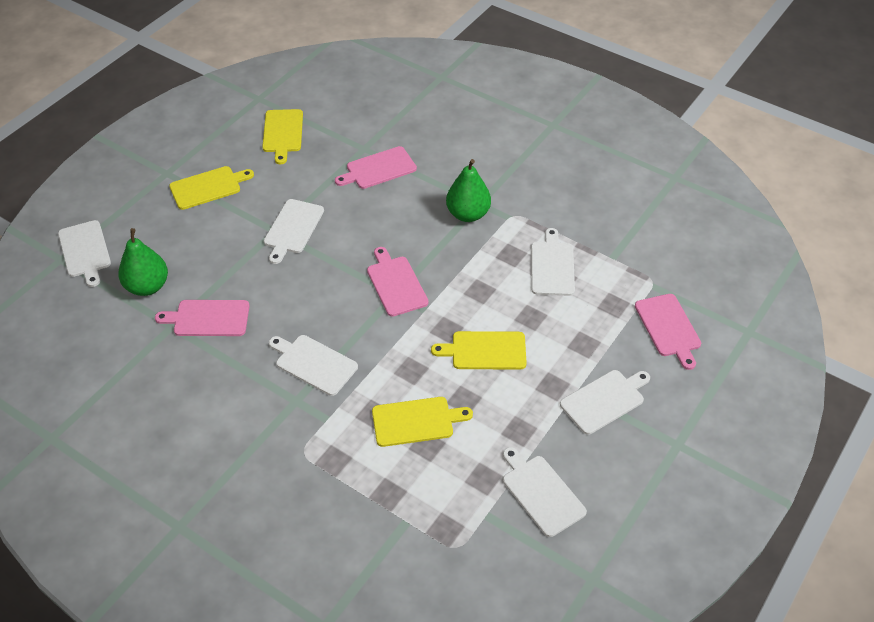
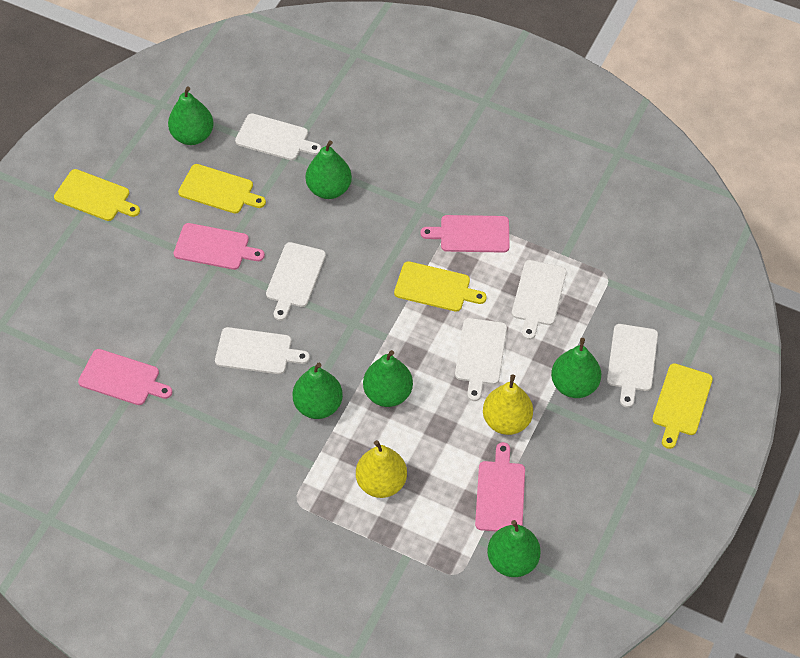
green pear: [118,228,168,296] [446,159,491,222] = 2 -> [168,87,214,145] [293,363,343,419] [306,140,352,199] [363,350,413,407] [487,520,541,577] [551,338,601,398] = 6
yellow pear: none = 0 -> [356,440,407,498] [483,374,533,435] = 2

